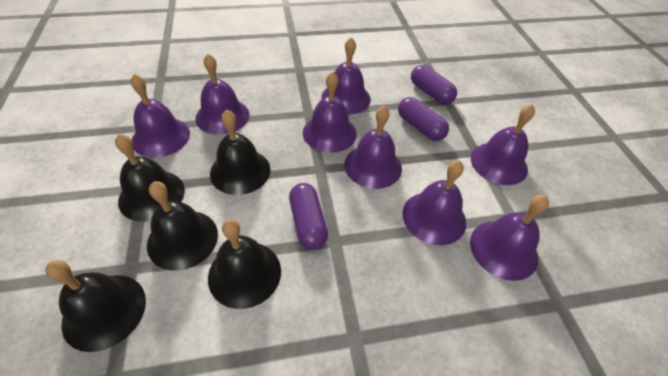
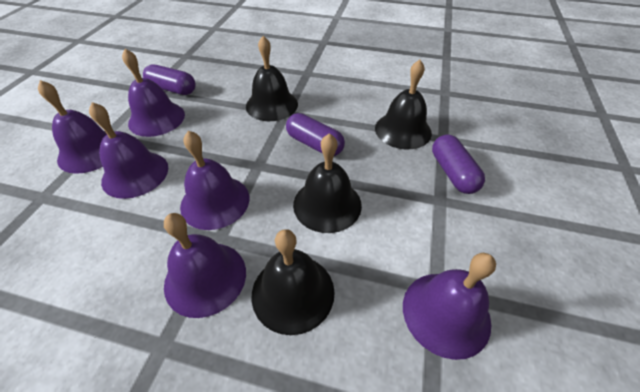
black bell: [45,260,146,352] [115,134,185,222] [147,181,218,271] [208,219,281,309] [210,110,271,195] = 5 -> [246,36,298,121] [252,229,335,335] [293,133,362,233] [375,60,432,149] = 4
purple bell: [131,74,190,158] [195,54,249,135] [303,71,357,153] [321,37,371,115] [344,106,402,189] [403,160,466,245] [470,195,549,281] [471,104,535,185] = 8 -> [38,80,107,174] [89,102,168,199] [122,49,185,137] [164,213,246,318] [180,131,249,230] [403,253,496,360] = 6

